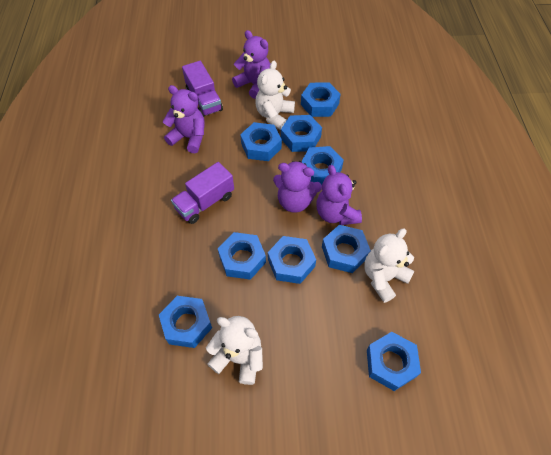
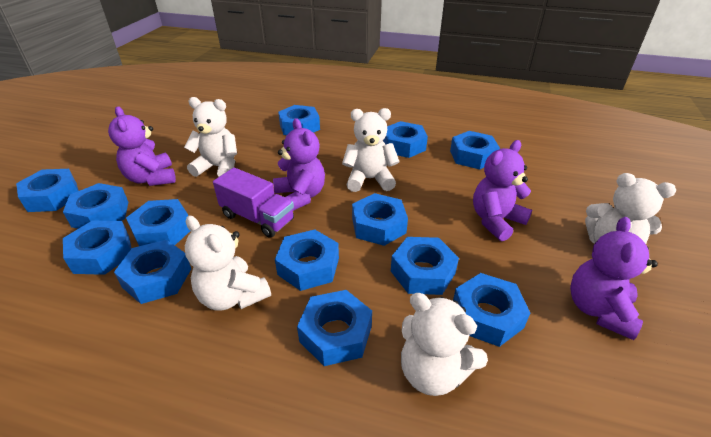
blue nut: [159,296,212,348] [218,232,266,280] [240,122,282,161] [268,236,316,284] [281,115,322,152] [301,82,341,117] [301,146,344,185] [322,225,371,273] [367,332,421,391] = 9 -> [16,169,79,212] [63,183,128,229] [63,220,132,275] [114,240,191,304] [126,199,190,246] [275,229,339,291] [278,105,320,135] [297,290,372,366] [352,193,408,246] [383,121,428,158] [391,237,459,295] [450,131,500,169] [453,273,530,347] = 13
purple truck: [171,162,234,224] [182,61,223,117] = 2 -> [213,167,294,238] = 1
white teddy bear: [206,316,263,385] [255,61,295,130] [365,229,414,303] = 3 -> [184,97,237,177] [185,216,271,310] [342,108,400,192] [401,293,488,396] [585,173,676,244] = 5

